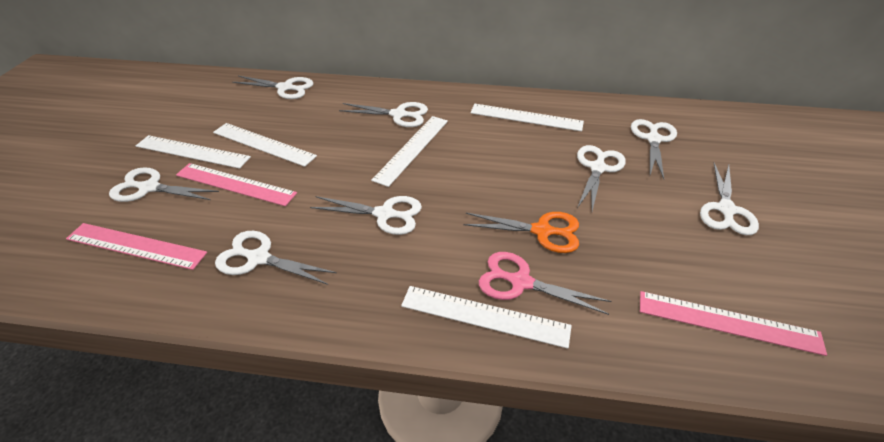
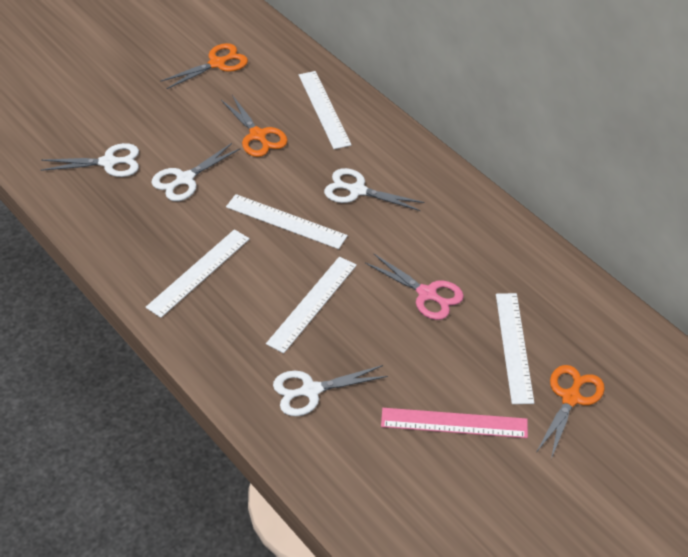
orange scissors: [463,212,579,253] = 1 -> [160,43,248,89] [221,95,288,157] [536,365,605,459] = 3
pink ruler: [66,223,207,270] [176,163,297,206] [640,291,827,356] = 3 -> [381,408,528,438] = 1
white scissors: [109,167,219,202] [215,231,337,285] [232,76,313,99] [310,196,422,235] [339,102,428,127] [577,145,626,211] [631,119,677,179] [700,163,759,235] = 8 -> [41,143,139,177] [151,143,241,201] [273,365,388,416] [324,168,425,211] = 4

